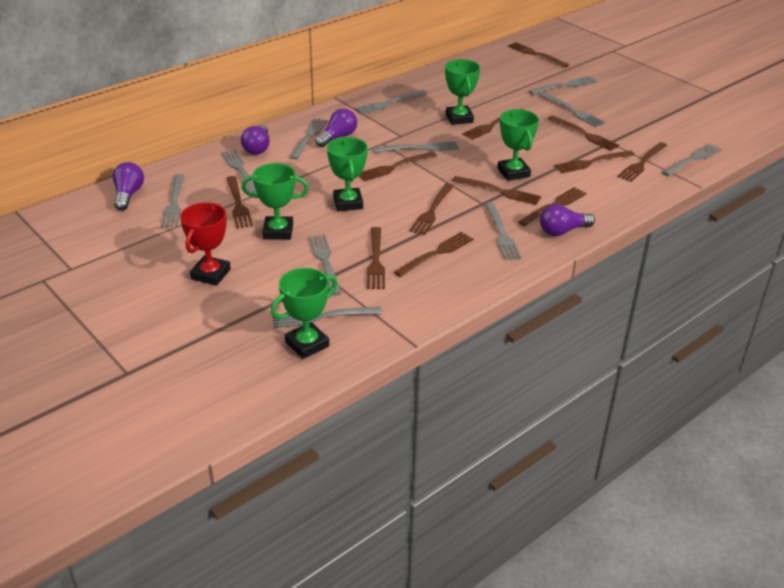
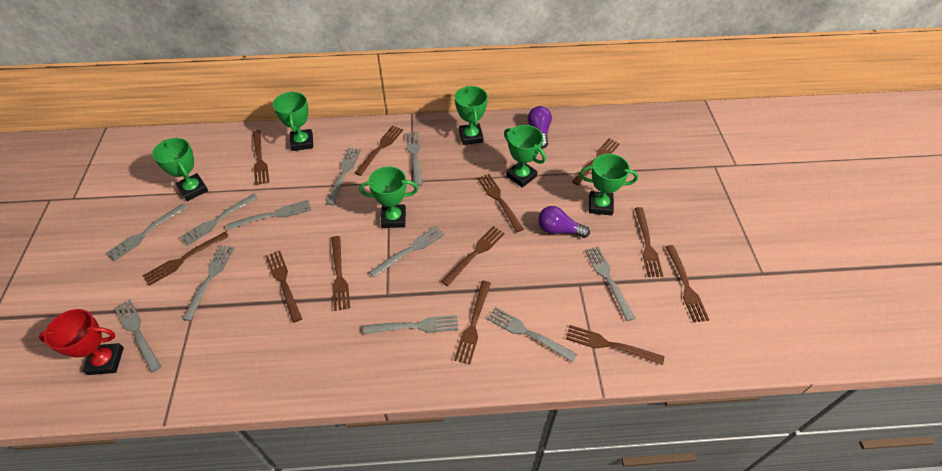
green trophy: [241,163,309,240] [271,268,337,359] [327,137,368,211] [445,59,480,125] [497,109,539,181] = 5 -> [152,138,208,201] [273,91,313,151] [359,166,418,228] [455,86,488,145] [504,125,546,188] [580,154,638,215] = 6
purple light bulb: [113,162,144,211] [241,125,270,155] [315,108,357,147] [540,204,595,236] = 4 -> [528,106,552,148] [538,206,590,238] = 2

